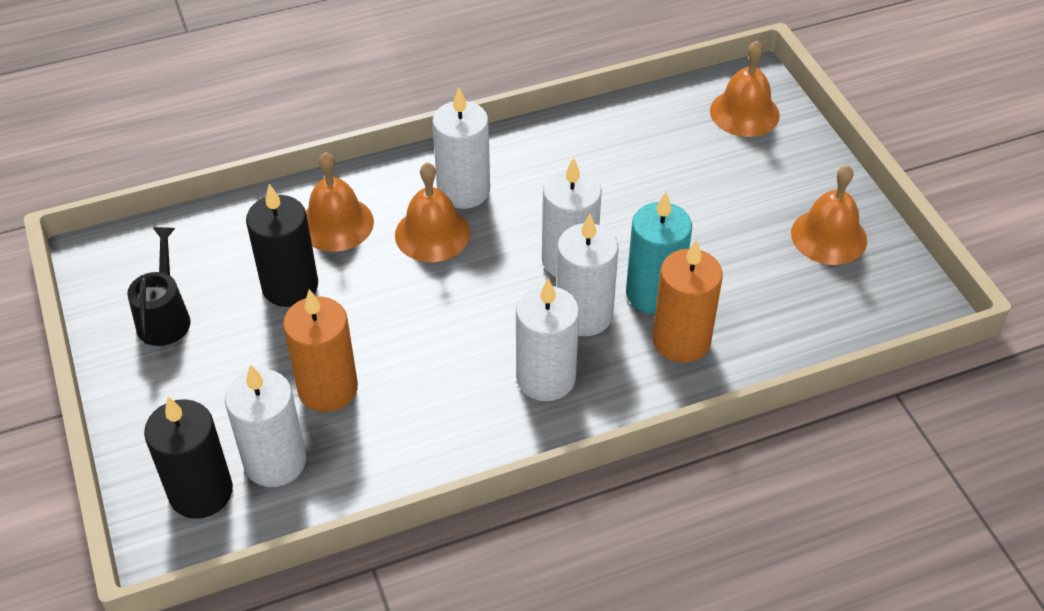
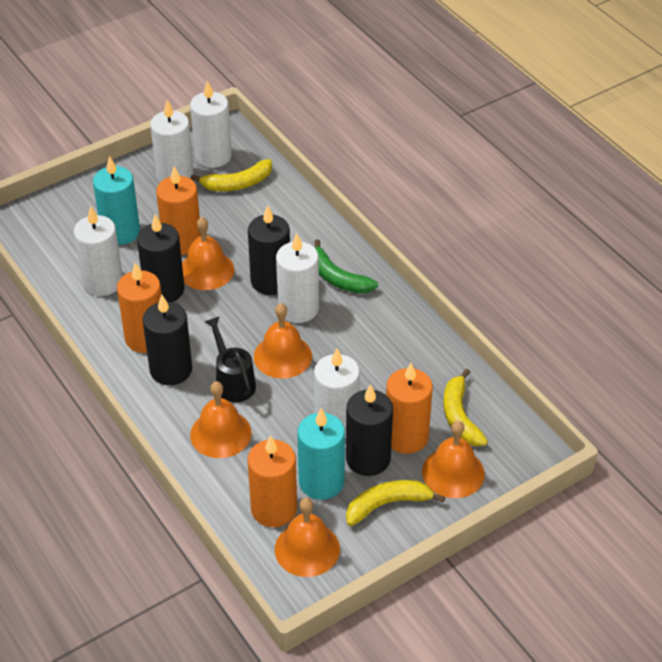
black candle: [144,397,233,519] [246,184,318,307] = 2 -> [137,214,184,302] [143,295,192,385] [248,205,290,295] [346,384,393,476] = 4
green banana: none = 0 -> [314,239,378,294] = 1
orange bell: [306,152,374,252] [395,162,470,262] [710,41,780,137] [791,165,867,265] = 4 -> [182,217,234,290] [190,381,252,458] [254,303,312,378] [275,498,340,577] [422,421,485,498] = 5
orange candle: [283,289,358,412] [653,239,723,363] = 2 -> [117,262,162,353] [156,166,201,255] [247,435,297,527] [386,363,433,454] = 4
turquoise candle: [626,192,692,314] = 1 -> [93,156,140,245] [297,408,345,500] = 2
yellow banana: none = 0 -> [190,159,272,191] [346,480,445,526] [443,369,488,446] = 3

